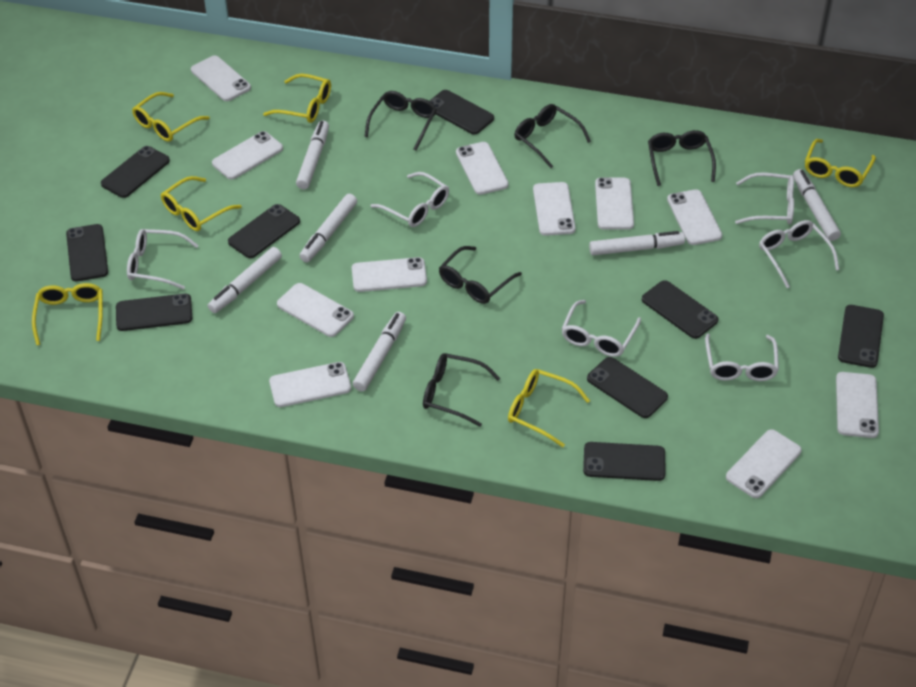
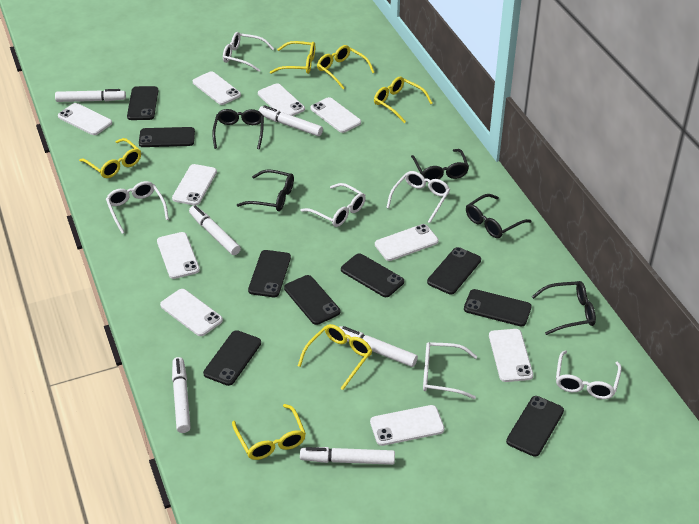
white phone: [191,55,251,101] [212,131,283,180] [269,362,351,407] [277,283,354,337] [352,257,427,292] [456,142,509,195] [533,182,576,236] [595,178,634,230] [667,189,722,245] [726,429,802,498] [836,372,879,438] = 11 -> [58,103,112,135] [157,232,200,279] [160,289,223,336] [172,164,217,205] [193,71,241,105] [258,83,305,116] [311,97,361,133] [370,405,444,446] [375,224,439,261] [489,329,533,382] = 10

